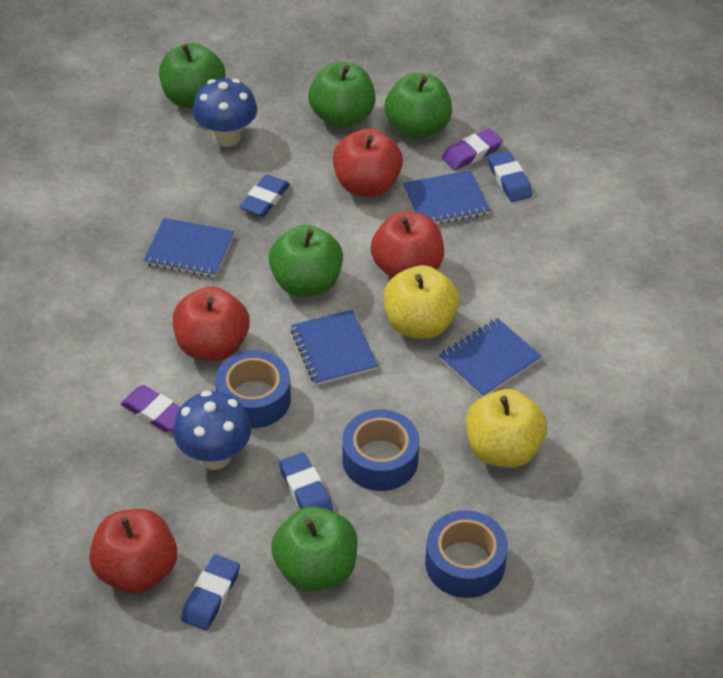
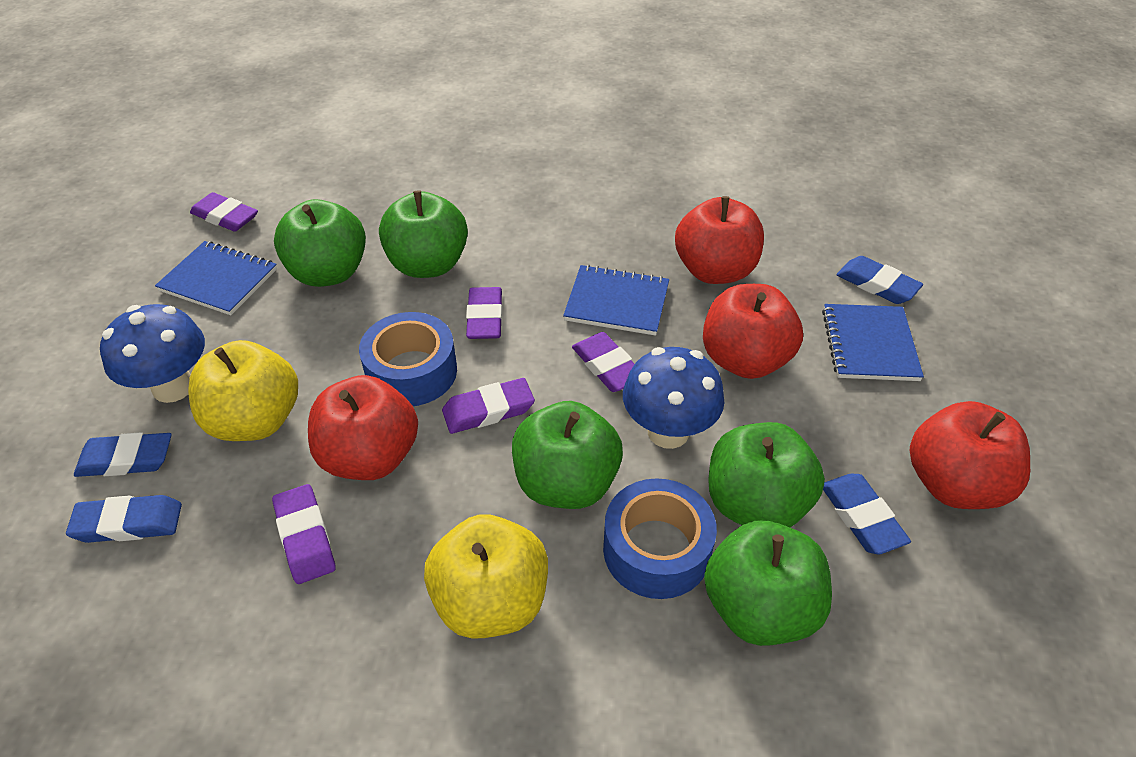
blue notebook: [143,218,234,278] [291,310,378,385] [403,170,490,224] [439,318,542,397] = 4 -> [155,241,277,315] [563,265,669,336] [822,304,924,381] = 3
blue tape: [215,350,291,428] [342,409,419,491] [425,510,508,598] = 3 -> [359,312,457,406] [603,478,717,599] = 2
purple eraser: [121,385,181,432] [442,128,503,170] = 2 -> [190,192,258,232] [272,484,336,584] [442,378,535,434] [466,287,503,339] [572,332,635,392] = 5

